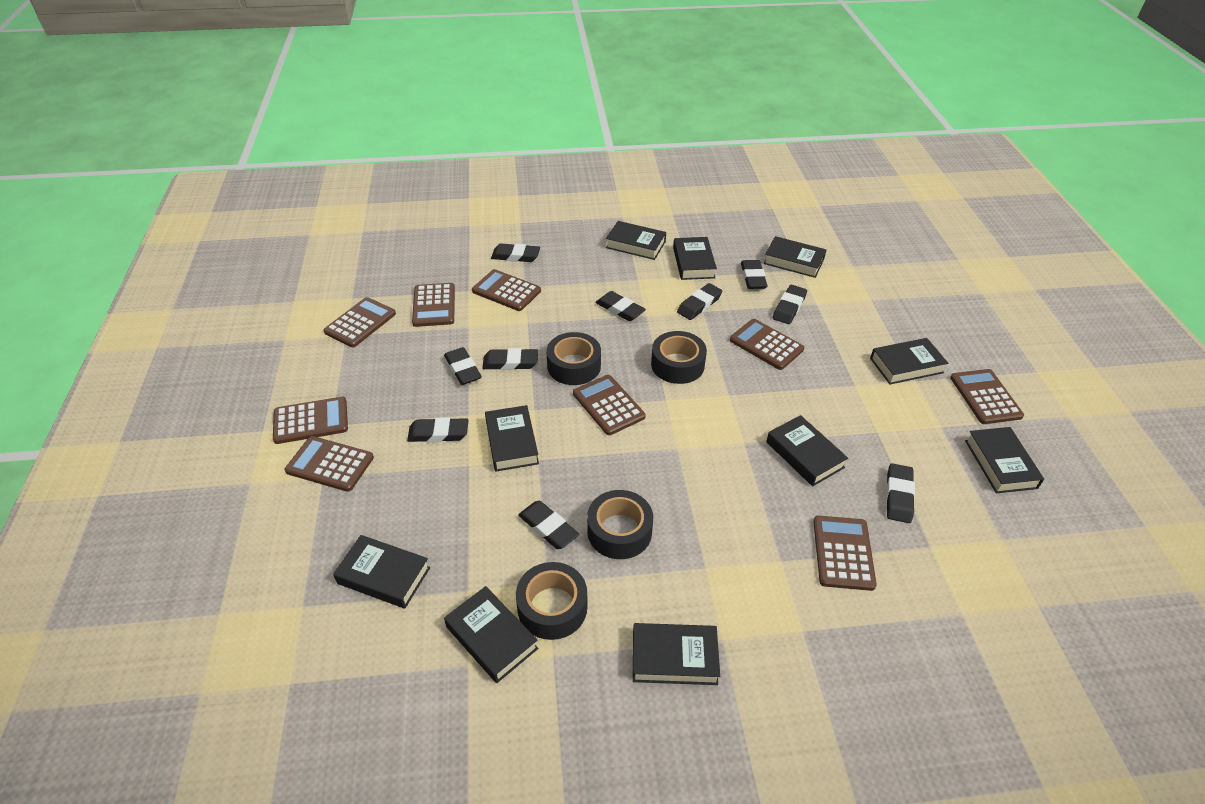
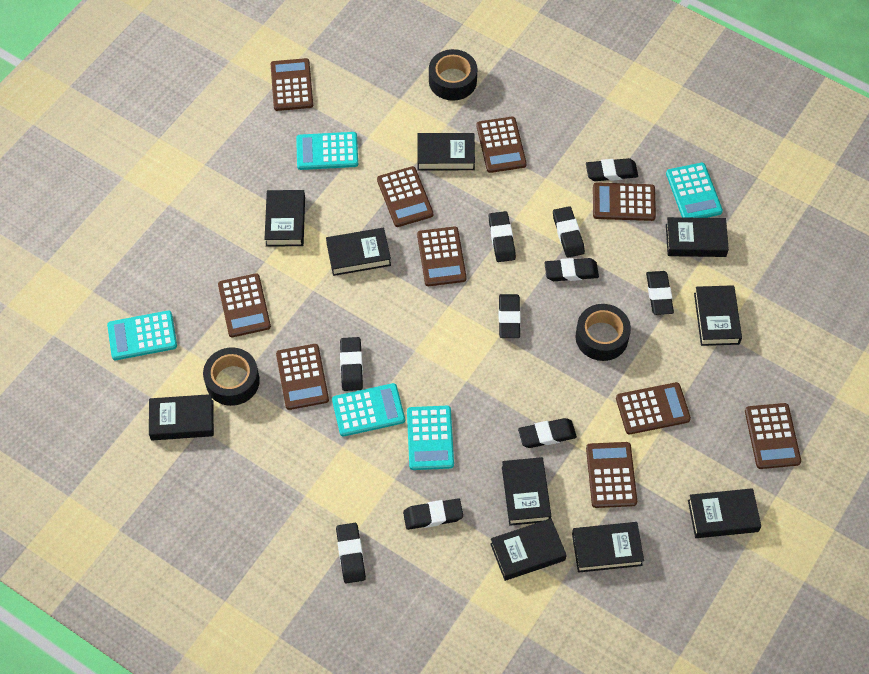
black tape: [516,562,587,640] [546,332,601,385] [587,490,653,559] [651,331,707,384] = 4 -> [203,347,260,406] [429,49,477,101] [575,304,631,361] = 3
brown calculator: [273,397,348,444] [285,436,374,492] [324,297,396,347] [412,283,455,327] [472,269,541,311] [573,375,646,435] [730,319,804,370] [813,515,877,591] [950,369,1024,424] = 9 -> [218,273,271,337] [271,58,313,111] [276,344,329,410] [377,166,434,227] [417,226,467,286] [476,117,527,173] [586,442,637,508] [593,182,656,221] [616,382,691,434] [745,403,801,469] = 10
turquoise calculator: none = 0 -> [107,311,177,360] [296,132,358,170] [332,383,405,436] [407,406,454,470] [666,163,723,218] = 5

